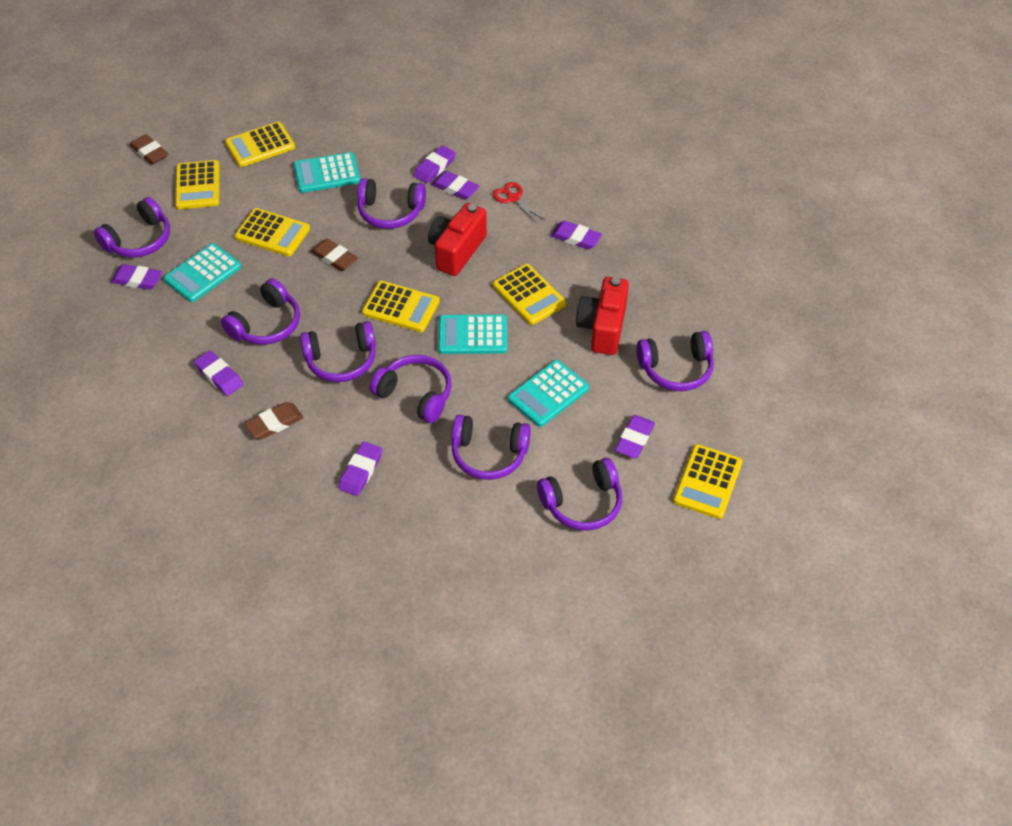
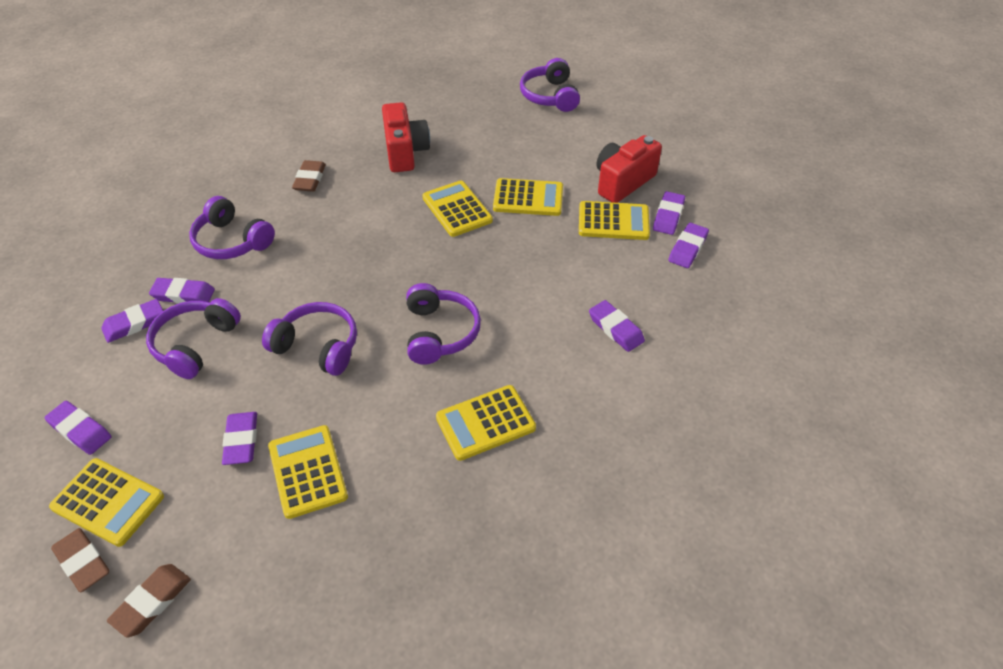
purple headphones: [94,197,170,258] [221,278,300,345] [300,321,376,382] [357,178,426,229] [370,355,452,423] [452,415,531,480] [537,458,622,530] [637,331,714,391] = 8 -> [146,298,241,379] [189,196,275,259] [262,302,357,376] [406,283,481,364] [520,58,580,112] = 5
red scissors: [493,182,545,224] = 1 -> none = 0
turquoise calculator: [164,243,241,302] [294,152,360,193] [438,314,507,354] [508,360,589,427] = 4 -> none = 0

